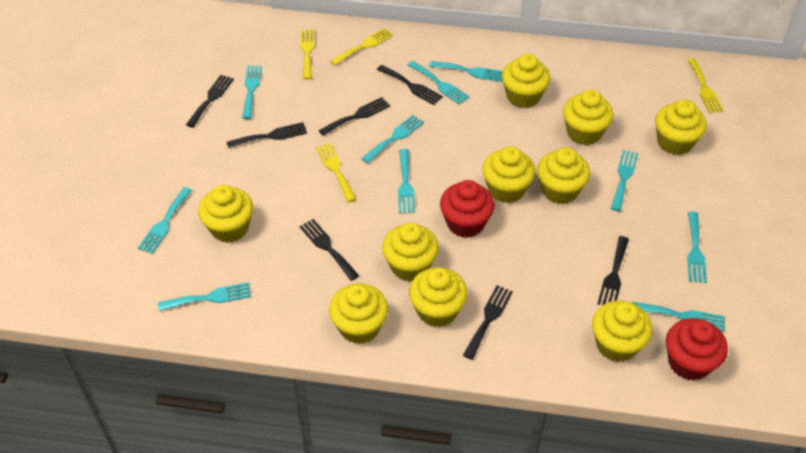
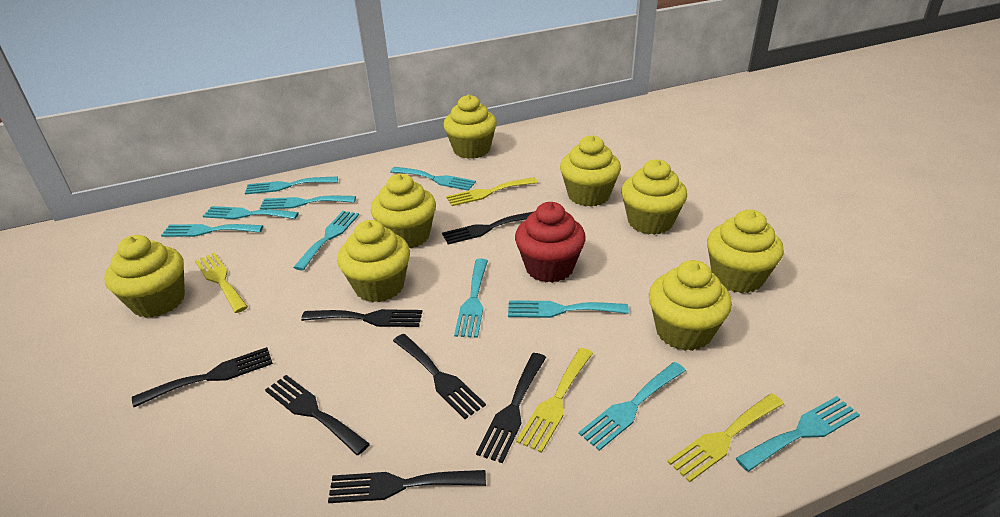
red cupcake: [440,180,494,238] [666,318,728,381] = 2 -> [515,202,586,283] = 1
yellow cupcake: [198,185,253,243] [329,284,388,344] [382,223,439,281] [409,267,467,327] [482,146,535,203] [502,54,550,108] [537,147,590,204] [563,90,614,145] [592,301,653,362] [655,99,707,155] = 10 -> [104,235,185,318] [337,220,410,302] [371,174,436,248] [443,94,497,159] [560,135,621,207] [621,159,687,235] [649,260,732,351] [707,210,784,293] = 8

